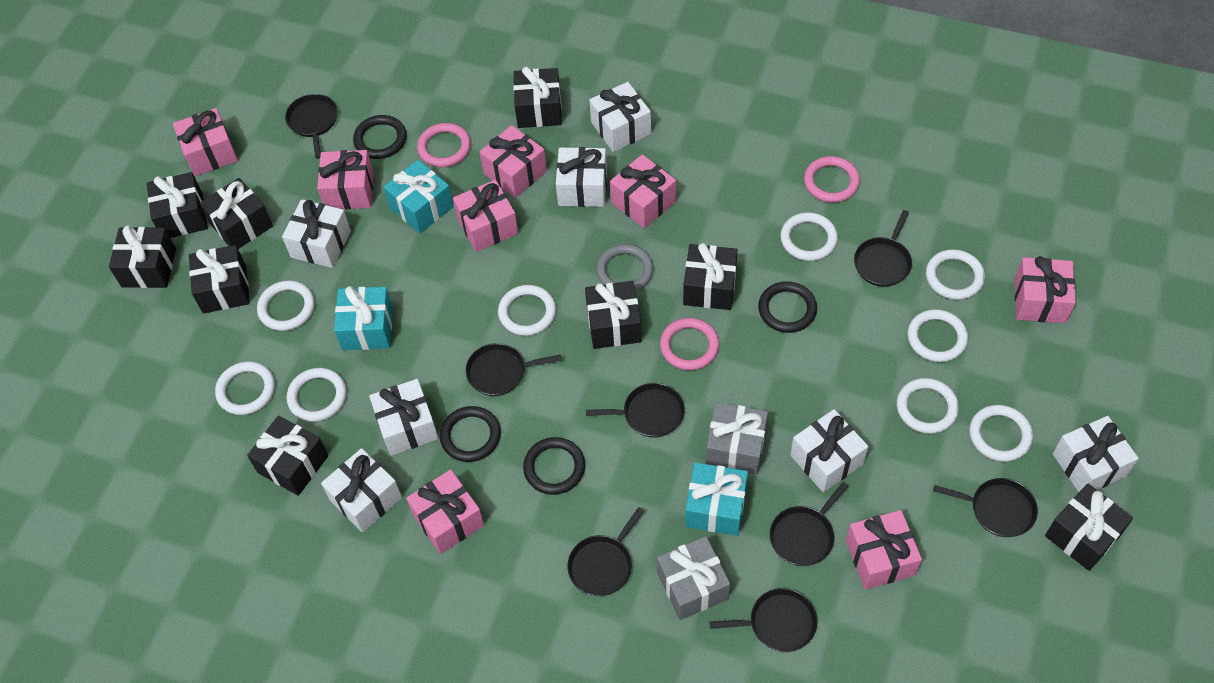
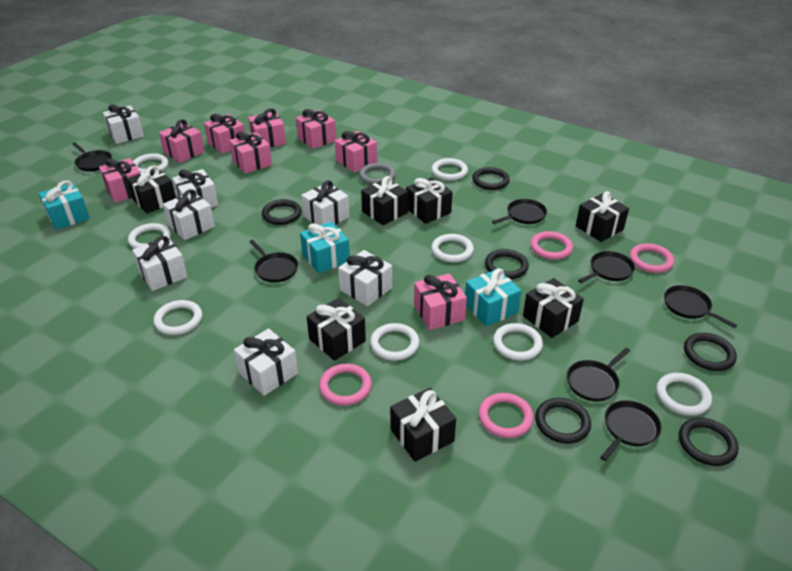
black gift: [109,225,176,288] [147,172,208,238] [189,245,250,314] [200,178,273,249] [247,416,328,496] [513,67,562,128] [585,281,642,349] [683,243,738,310] [1045,483,1133,571] = 9 -> [127,165,176,214] [307,298,366,361] [361,176,408,225] [390,388,456,462] [406,177,453,224] [523,278,584,338] [576,191,629,242] = 7
black pan: [285,94,338,159] [466,343,561,396] [567,507,644,596] [586,383,685,437] [710,588,817,652] [770,482,848,566] [854,210,912,287] [933,478,1038,537] = 8 -> [72,142,112,172] [249,240,298,283] [492,199,547,224] [567,348,630,402] [578,251,635,283] [600,400,661,461] [664,285,737,328] = 7
black ring: [353,115,407,159] [440,406,501,462] [523,437,585,495] [758,281,817,333] = 4 -> [262,199,302,225] [472,167,510,190] [485,249,529,279] [535,398,591,444] [679,418,739,466] [684,333,737,371] = 6
grey gift: [657,536,730,620] [706,402,768,475] = 2 -> none = 0
pink ring: [417,123,471,167] [660,318,719,370] [804,156,860,203] = 3 -> [319,364,372,405] [479,393,534,438] [530,231,573,260] [630,243,674,273] = 4
white ring: [215,361,275,415] [257,280,315,331] [287,368,347,422] [498,285,556,336] [780,212,838,261] [897,378,959,434] [908,309,968,362] [926,249,985,300] [970,405,1033,462] = 9 -> [128,223,171,249] [133,153,169,173] [154,300,202,335] [370,323,419,360] [431,234,474,262] [432,158,468,181] [493,323,543,360] [656,373,712,416] = 8

